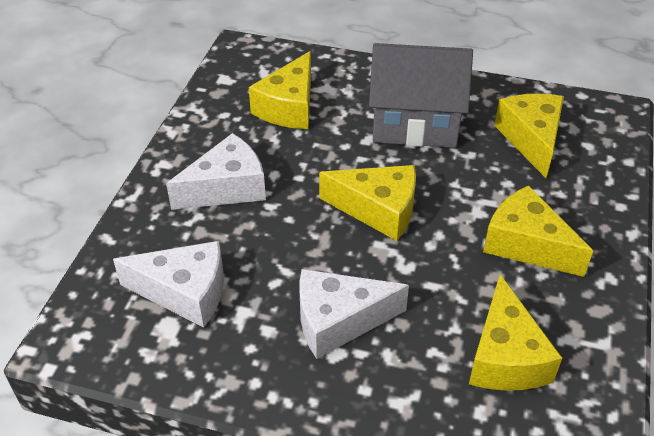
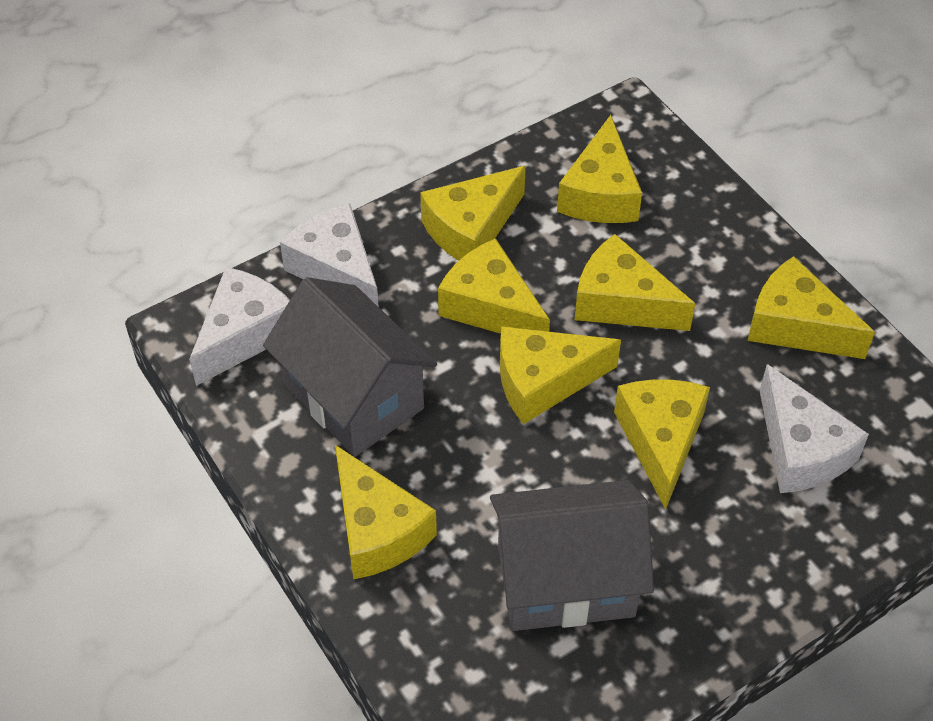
grey house: [369,43,473,148] = 1 -> [263,277,437,457] [490,480,654,631] = 2
yellow cheese: [249,51,311,129] [319,165,416,241] [469,274,562,391] [483,185,593,277] [494,94,564,178] = 5 -> [335,445,437,579] [420,166,526,261] [438,238,550,334] [500,326,621,424] [557,115,642,223] [575,234,695,331] [614,379,710,510] [748,256,875,359] = 8

